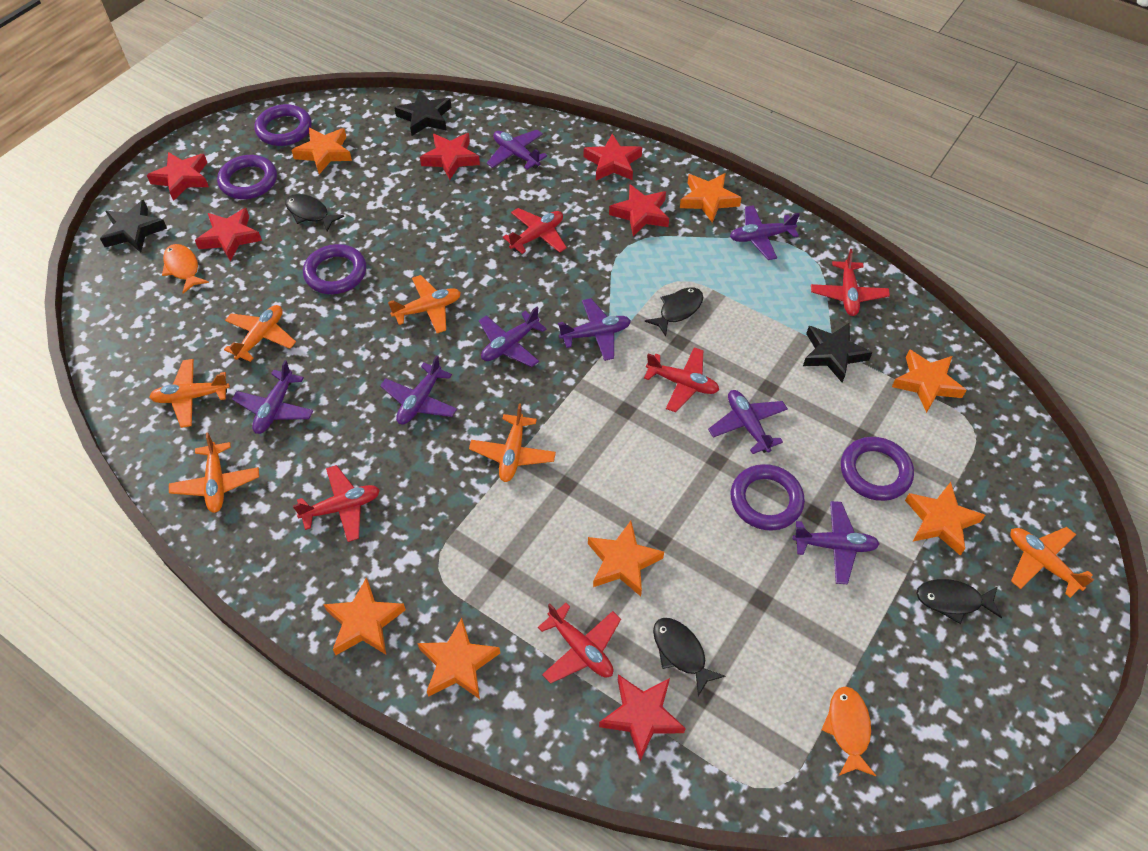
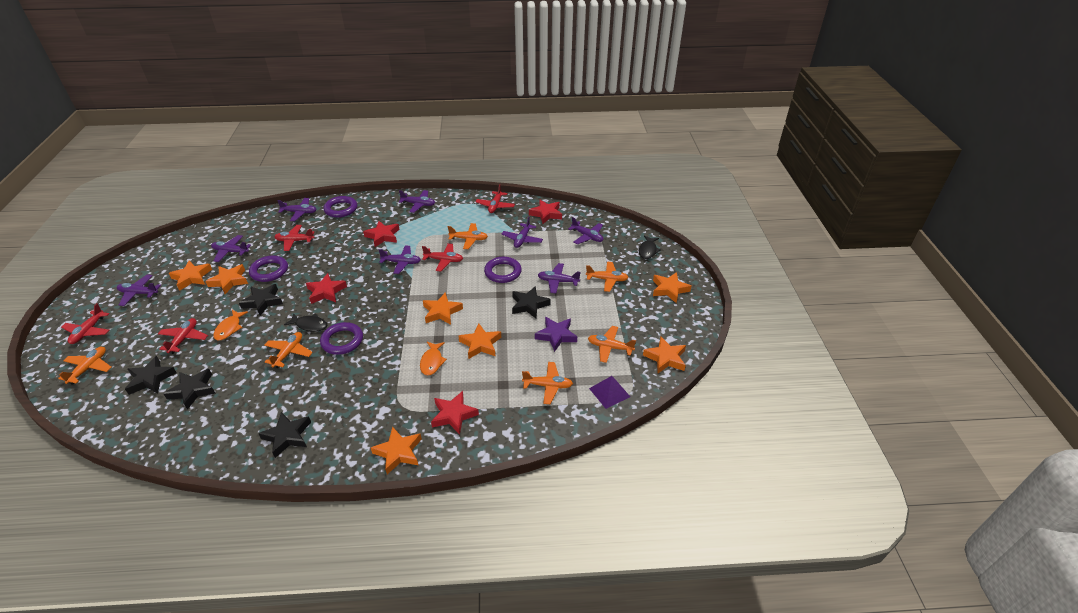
black fish: [285,194,344,231] [645,287,703,336] [653,618,725,696] [916,579,1002,624] = 4 -> [284,313,327,332] [639,235,661,259] = 2
black star: [100,200,167,253] [394,90,452,136] [803,322,873,383] = 3 -> [125,356,177,395] [164,369,216,410] [239,284,283,316] [258,412,311,458] [512,286,551,318] = 5
purple pyramid: none = 0 -> [589,376,630,409] = 1
purple ring: [217,155,277,199] [255,104,312,146] [303,244,366,294] [731,464,805,531] [841,437,914,501] = 5 -> [249,256,288,282] [320,322,363,355] [323,196,357,218] [484,257,522,283] = 4
purple star: none = 0 -> [535,317,577,352] = 1
red star: [147,152,209,201] [195,208,262,262] [420,133,480,180] [584,134,642,180] [599,674,686,761] [609,184,669,236] = 6 -> [306,273,347,304] [363,221,400,247] [431,391,479,435] [529,200,562,224] = 4

